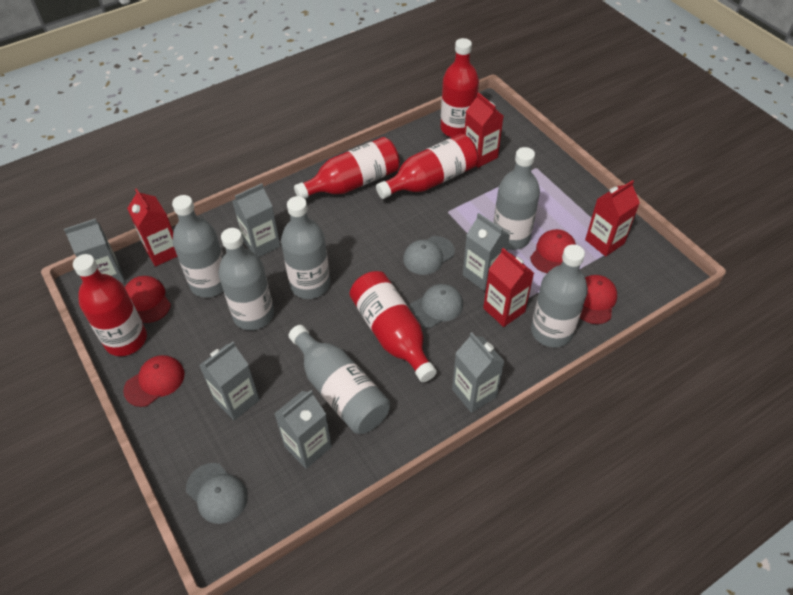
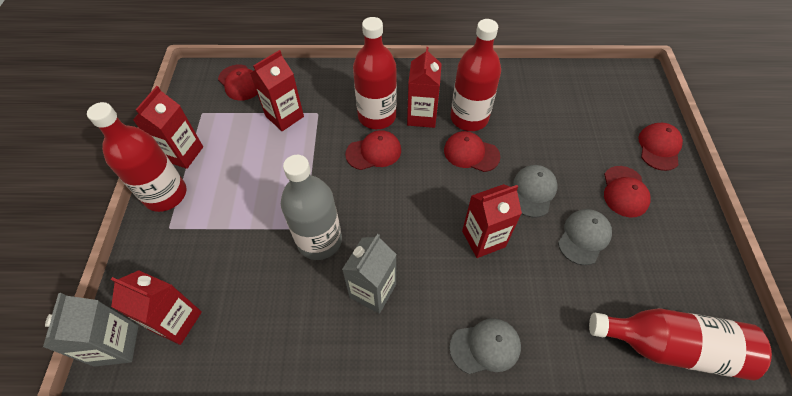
grey bottle: [172,195,224,298] [218,228,274,330] [281,196,330,299] [288,325,390,434] [493,147,540,250] [531,244,588,347] = 6 -> [281,155,342,260] = 1
grey carton: [64,218,125,283] [199,342,260,421] [232,183,281,258] [274,390,332,469] [452,332,505,413] [463,213,510,291] = 6 -> [43,293,138,367] [342,234,397,314] = 2
red bottle: [73,254,147,356] [294,137,400,199] [350,271,437,382] [376,134,478,199] [441,38,479,138] = 5 -> [87,102,187,212] [353,17,397,129] [450,19,501,131] [589,308,772,380] = 4
red cap: [123,355,184,407] [125,276,171,323] [530,229,576,273] [580,275,617,324] = 4 -> [218,65,258,101] [345,130,401,170] [444,131,500,172] [604,166,651,217] [638,123,683,171] = 5
red carton: [127,188,178,266] [464,92,503,168] [483,248,534,327] [585,180,640,256] = 4 -> [111,270,202,345] [133,86,203,169] [250,50,304,131] [407,47,442,128] [462,184,522,258] = 5

